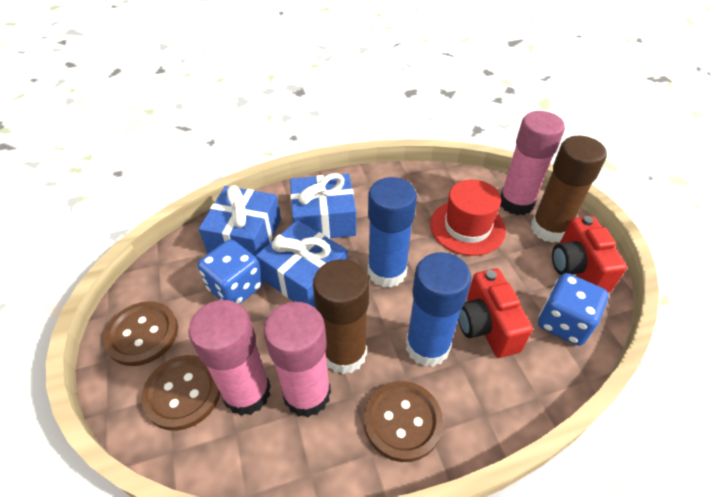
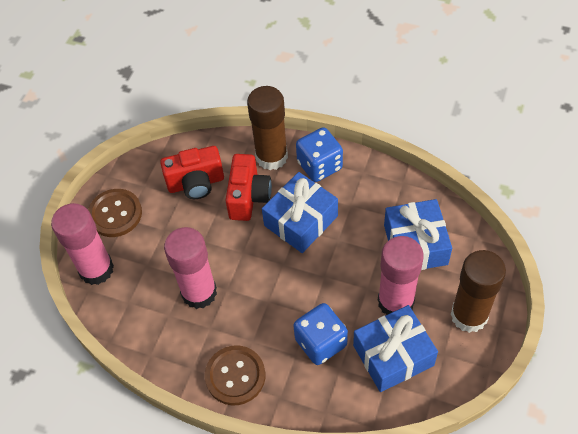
blue glue stick: [368,177,417,288] [406,252,471,367] = 2 -> none = 0
brown button: [103,301,178,366] [141,355,220,431] [364,381,443,462] = 3 -> [88,189,142,237] [205,345,265,405] = 2
red hat: [430,180,506,256] = 1 -> none = 0

